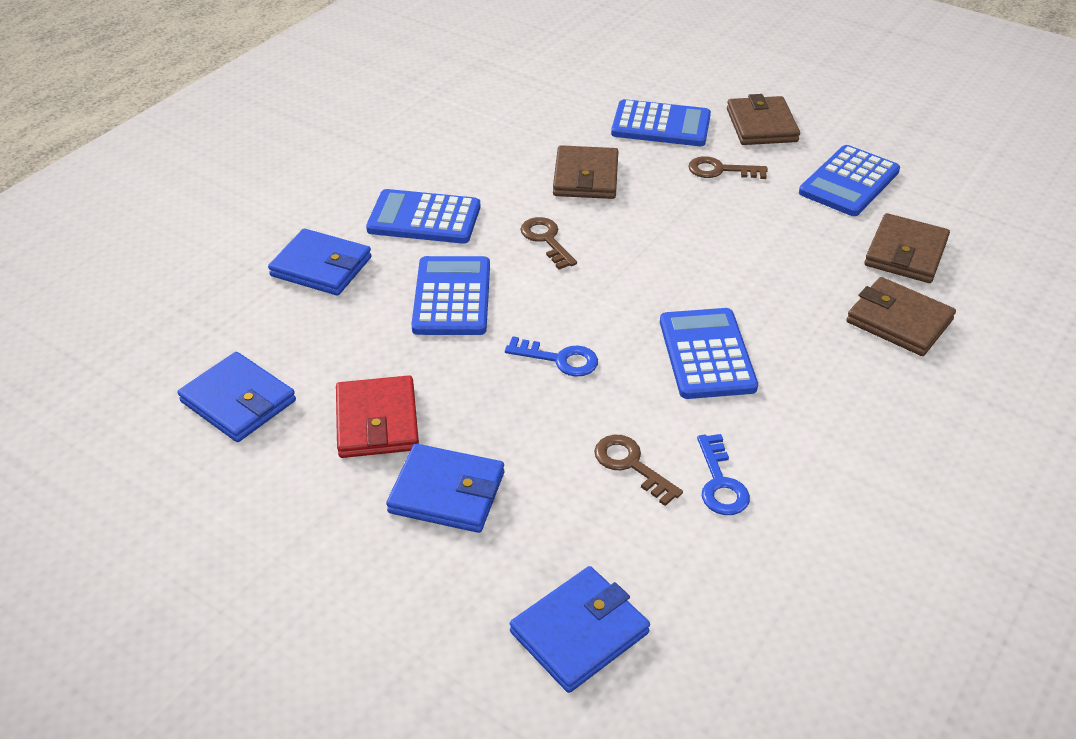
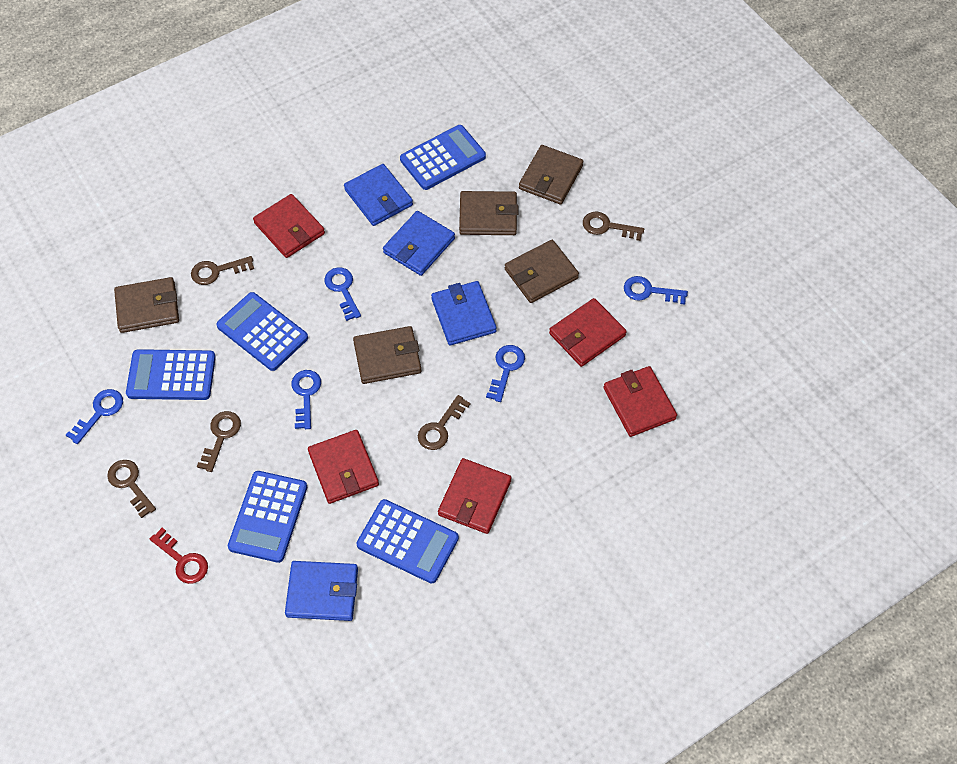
blue key: [505,336,598,377] [697,434,750,515] = 2 -> [66,389,123,444] [291,370,321,429] [324,267,361,321] [486,345,525,402] [624,276,688,305] = 5
brown key: [520,217,577,270] [594,435,683,506] [688,156,768,179] = 3 -> [107,460,156,518] [191,256,254,285] [197,411,241,472] [418,395,470,450] [583,212,644,241] = 5
brown wallet: [553,145,618,199] [727,94,800,145] [846,277,956,356] [864,213,950,283] = 4 -> [114,277,179,333] [353,326,422,384] [459,191,518,235] [505,240,579,303] [519,145,583,205] = 5
red key: none = 0 -> [150,528,208,584] = 1
red wallet: [336,375,419,458] = 1 -> [253,194,325,258] [308,430,379,504] [438,458,511,534] [549,298,627,367] [603,366,677,437] = 5

